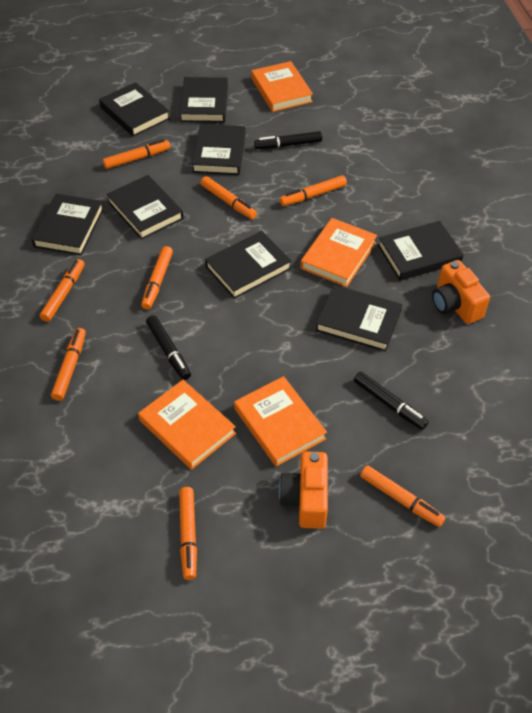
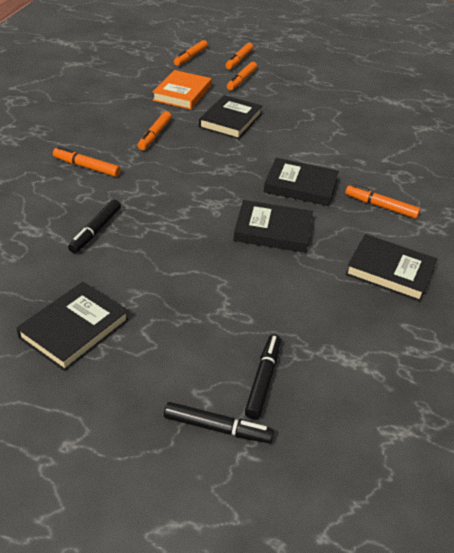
black book: [31,194,104,255] [99,82,170,137] [106,175,184,240] [179,77,228,123] [192,124,246,175] [205,231,292,299] [316,285,402,352] [378,221,464,281] = 8 -> [16,282,129,371] [199,95,262,139] [233,200,313,253] [263,158,339,206] [345,234,437,302] = 5
orange book: [138,380,236,470] [234,376,327,466] [251,61,313,112] [300,218,377,287] = 4 -> [153,70,212,110] = 1
orange camera: [279,451,328,529] [432,260,490,324] = 2 -> none = 0
orange marker: [40,259,85,322] [51,328,86,401] [103,139,170,169] [141,246,173,309] [179,487,197,580] [201,176,257,219] [280,175,347,206] [360,465,446,527] = 8 -> [53,147,120,177] [138,111,172,150] [174,40,208,66] [226,43,253,69] [227,62,257,90] [345,184,420,219] = 6

